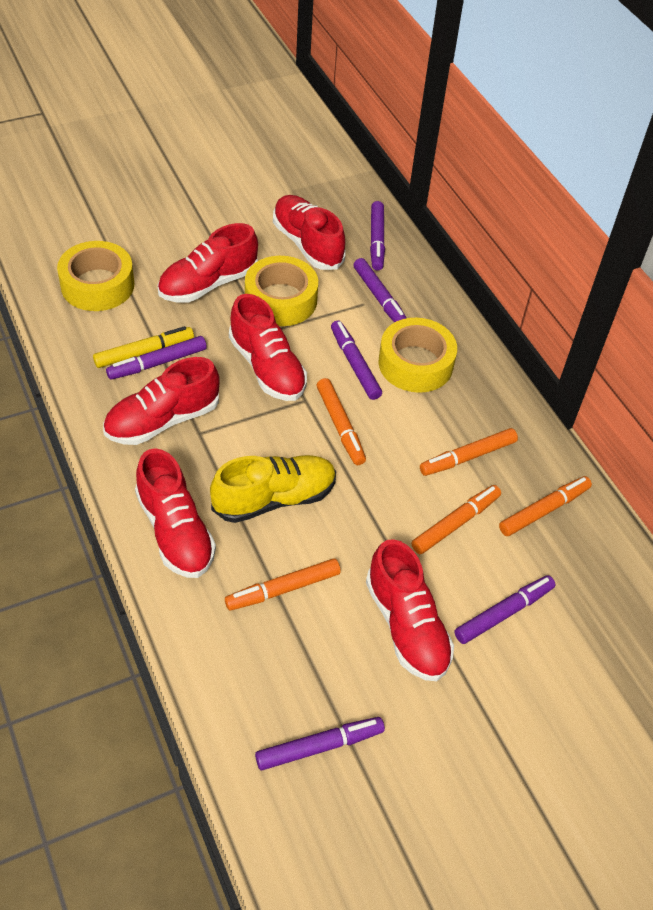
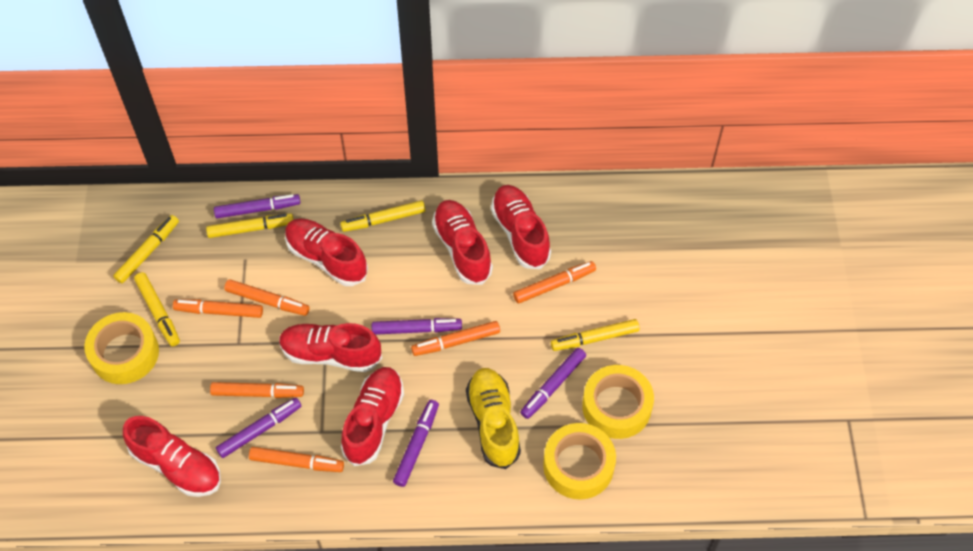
orange marker: [225,559,341,611] [317,378,366,465] [412,485,501,554] [420,428,518,476] [499,476,592,536] = 5 -> [173,299,263,318] [210,382,304,398] [224,279,310,316] [249,447,344,472] [411,321,500,356] [513,261,596,303] = 6
purple marker: [106,336,207,380] [255,717,385,770] [331,320,382,400] [353,258,407,323] [370,201,385,271] [454,575,555,644] = 6 -> [214,194,300,219] [216,398,301,458] [372,318,462,335] [393,400,439,487] [520,348,586,419] = 5
yellow marker: [93,326,194,368] = 1 -> [113,215,179,284] [134,272,180,346] [206,214,294,238] [340,200,426,232] [551,319,640,351] = 5

